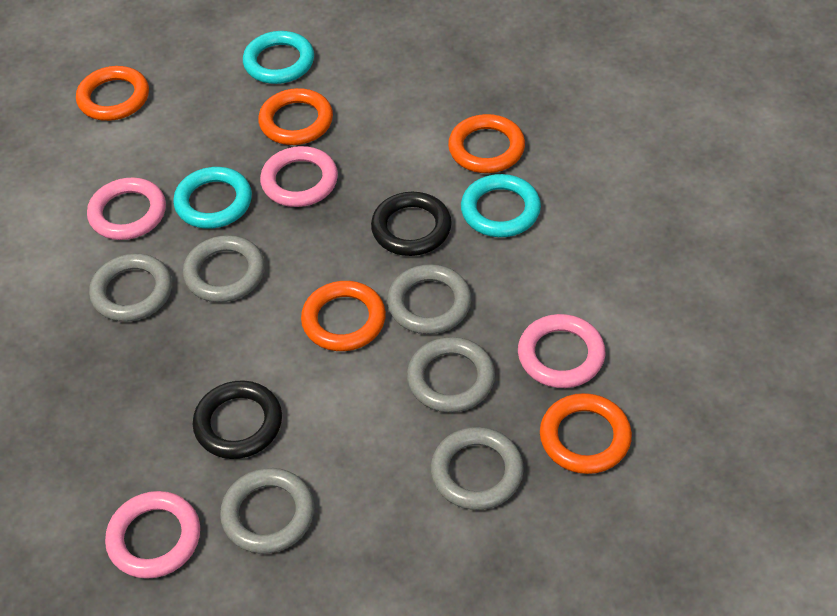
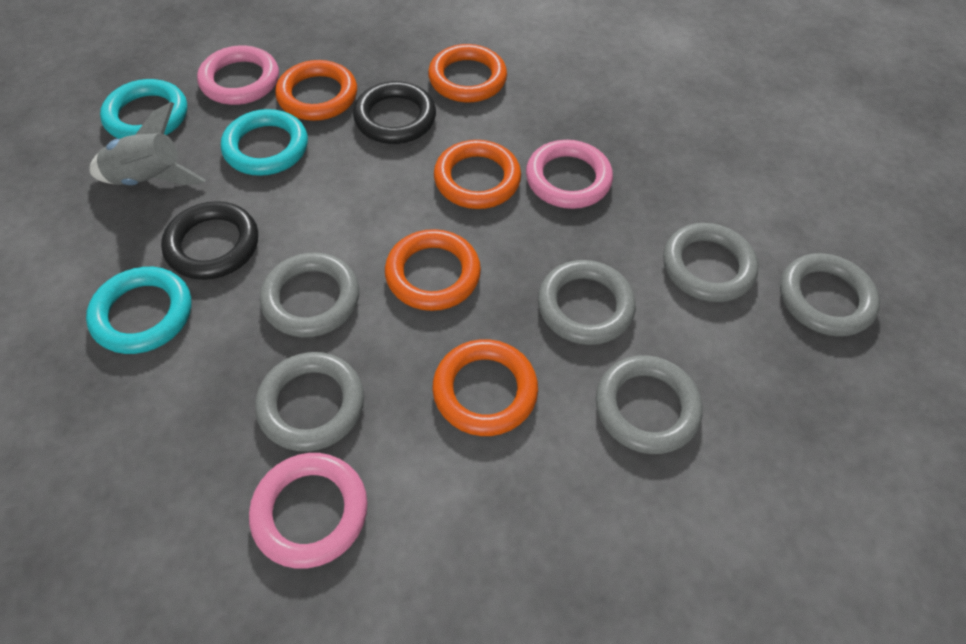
grey rocket: none = 0 -> [90,102,206,185] = 1
pink ring: [87,177,166,240] [105,491,200,579] [260,146,338,207] [518,314,605,388] = 4 -> [197,45,279,105] [249,453,367,569] [526,140,613,209] = 3

